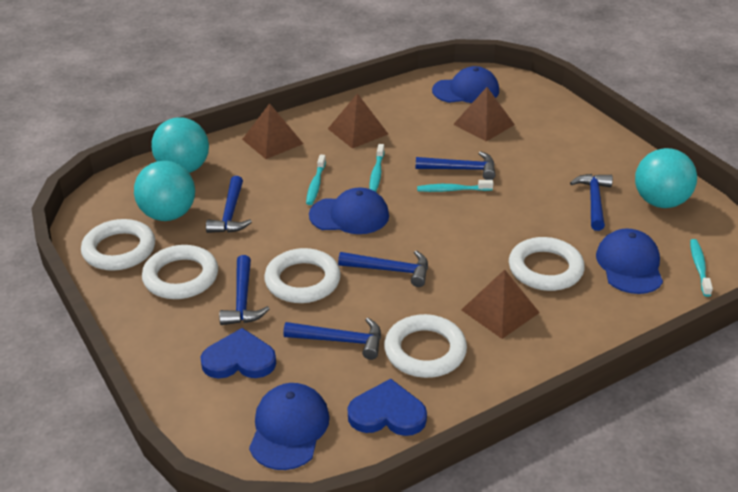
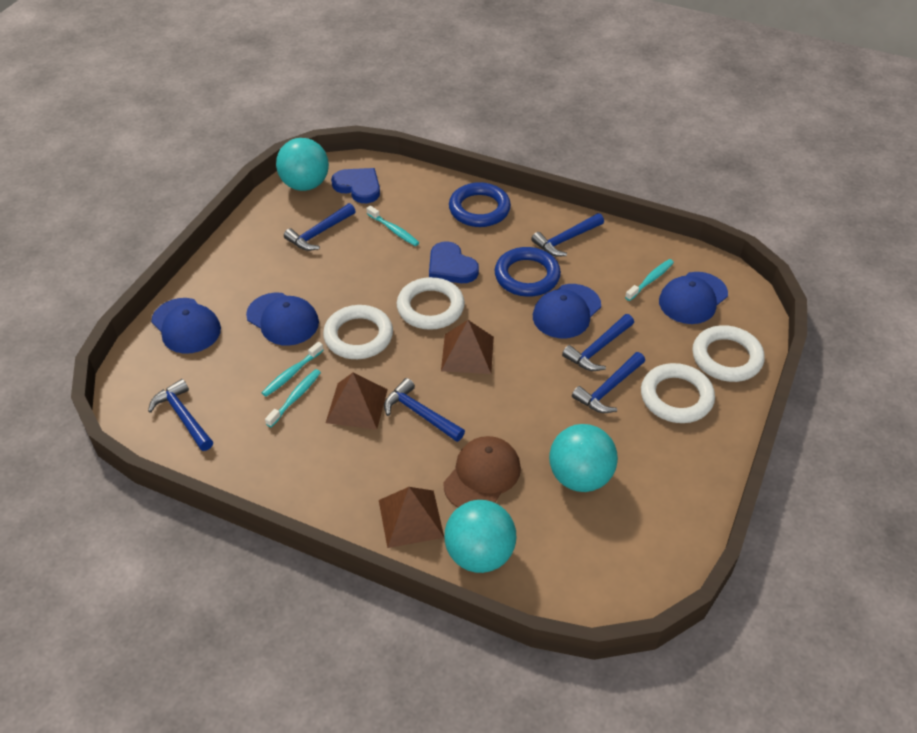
blue ring: none = 0 -> [449,182,511,227] [495,247,561,297] = 2
brown cap: none = 0 -> [443,436,521,508] = 1
brown pyramid: [242,103,303,159] [328,93,388,148] [453,87,515,141] [461,269,540,339] = 4 -> [326,373,388,430] [379,487,444,548] [441,320,494,374] = 3
white ring: [81,219,155,271] [142,245,218,299] [264,248,341,303] [384,314,467,378] [509,237,585,291] = 5 -> [323,305,393,359] [397,277,465,330] [641,363,715,423] [692,325,765,382] = 4

